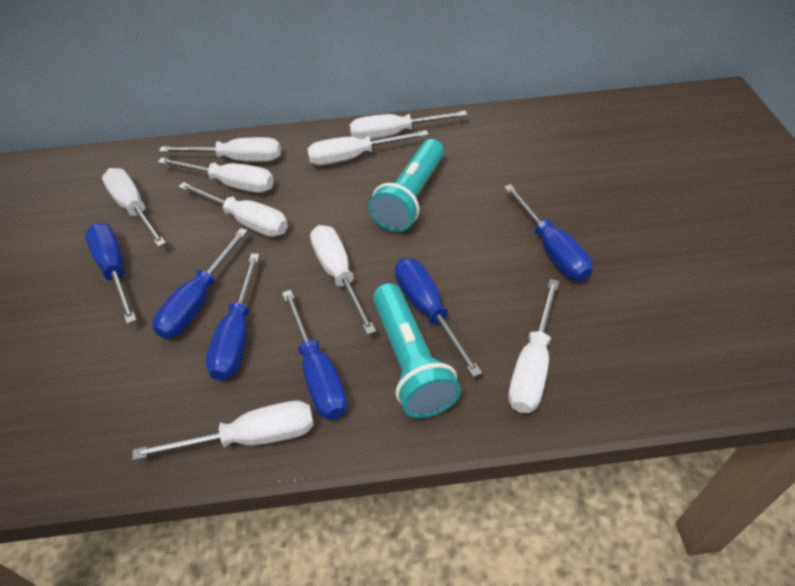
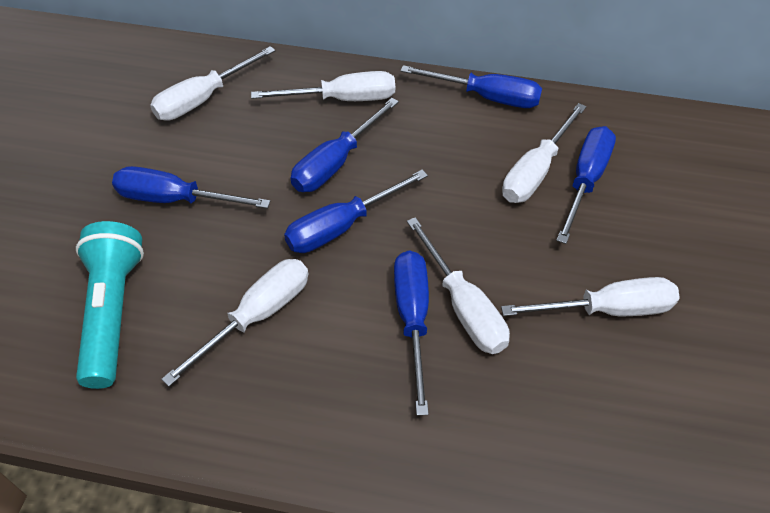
turquoise flashlight: [369,139,444,232] [373,283,461,418] = 2 -> [76,221,144,389] = 1
white screwdriver: [102,168,166,247] [132,401,314,460] [158,158,274,193] [159,137,281,162] [178,182,288,237] [307,130,429,165] [310,225,376,335] [349,111,467,140] [508,279,559,413] = 9 -> [150,46,275,121] [161,259,308,387] [251,71,395,101] [407,217,510,354] [501,277,680,316] [502,103,586,203] = 6

